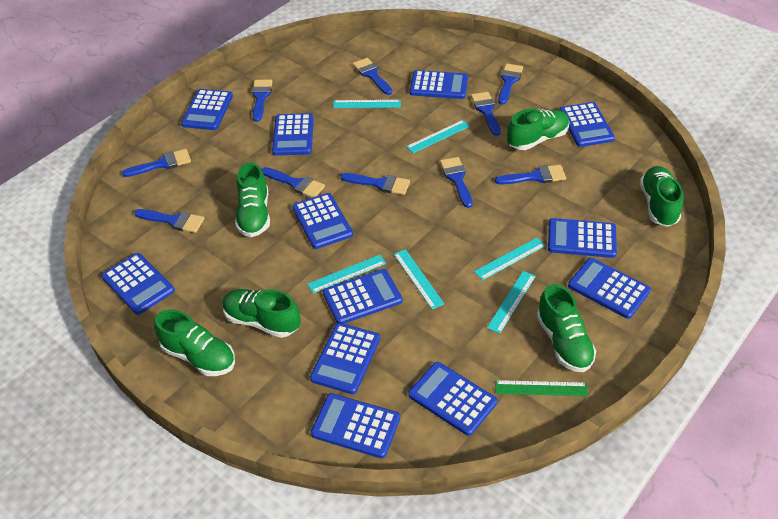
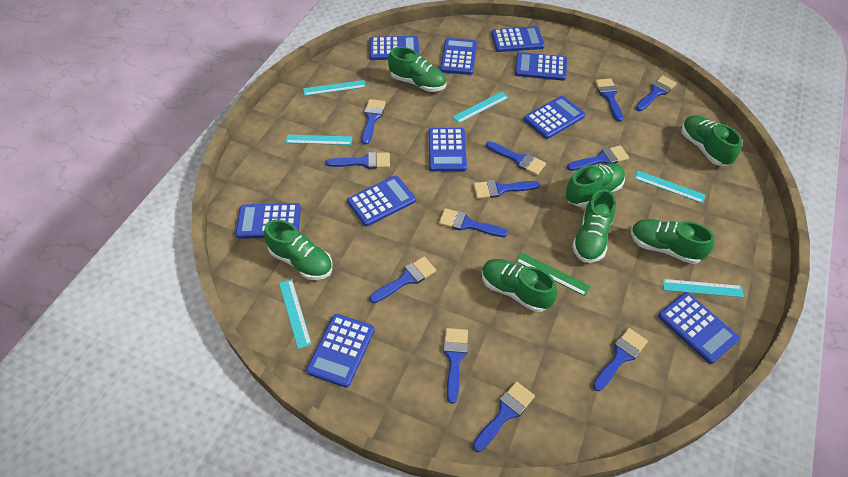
blue brush: [122,149,191,177] [134,209,204,233] [252,80,273,122] [261,167,325,198] [340,173,410,195] [353,58,392,95] [440,157,473,208] [471,92,501,136] [495,165,566,184] [498,64,523,105] = 10 -> [326,152,390,169] [361,99,386,145] [370,257,436,303] [439,208,508,237] [443,328,468,404] [473,180,540,199] [473,381,535,452] [486,141,546,175] [567,145,629,171] [592,328,648,391] [595,78,623,122] [636,76,677,111] = 12
blue calculator: [102,253,175,315] [181,89,233,130] [272,113,314,156] [292,193,353,249] [310,323,380,394] [311,393,400,458] [323,269,403,324] [408,362,497,436] [410,70,468,99] [548,218,617,258] [559,102,615,147] [568,258,651,319] = 12 -> [235,203,301,239] [306,314,375,388] [347,175,416,226] [369,36,419,60] [429,128,467,171] [440,38,477,75] [491,26,545,52] [515,52,567,81] [524,96,585,139] [658,292,740,364] = 10
green shoe: [154,309,235,376] [222,289,301,338] [235,162,270,237] [507,109,570,150] [537,284,596,372] [640,166,683,227] = 6 -> [264,219,332,280] [388,47,446,92] [482,259,558,312] [565,163,625,207] [572,189,616,263] [631,219,714,264] [681,115,742,166] = 7

